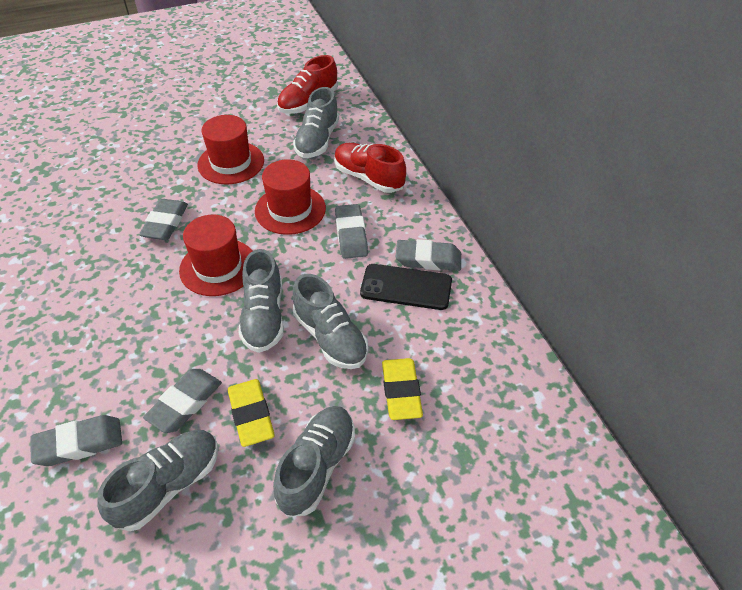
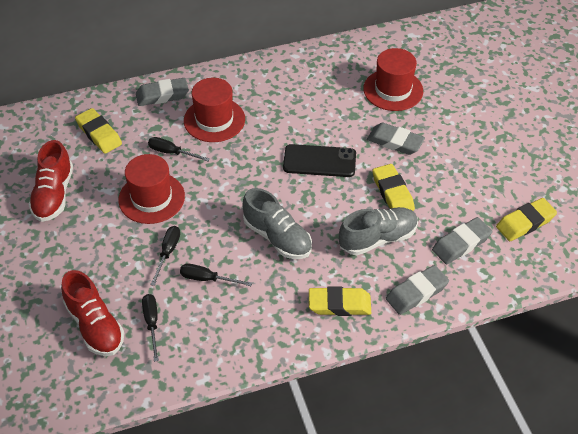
black screwdriver: none = 0 -> [142,294,159,362] [148,137,210,161] [150,226,180,286] [180,263,252,286] = 4
grey eraser: [30,415,122,466] [139,199,188,240] [143,369,222,433] [335,204,368,259] [395,239,461,271] = 5 -> [136,78,189,106] [367,123,425,155] [386,265,449,315] [432,217,492,264] = 4
grey shoe: [97,430,219,531] [238,249,284,353] [273,406,355,517] [293,87,339,158] [293,274,368,369] = 5 -> [242,188,312,259] [339,207,418,255] = 2
yellow eraser: [228,379,275,447] [382,358,423,420] = 2 -> [75,108,122,154] [309,286,371,316] [372,164,415,211] [496,198,557,241] = 4

